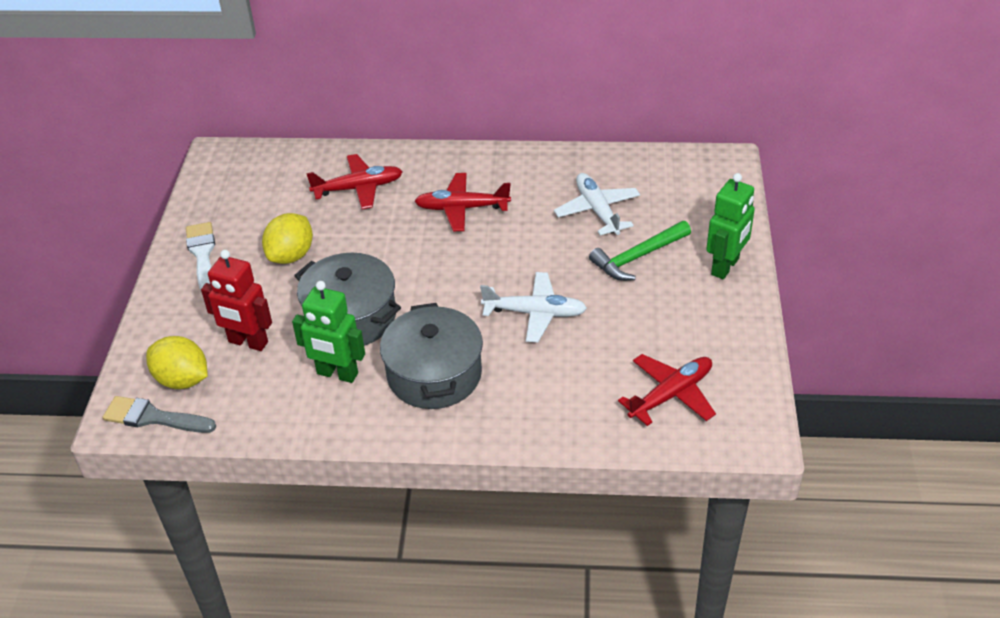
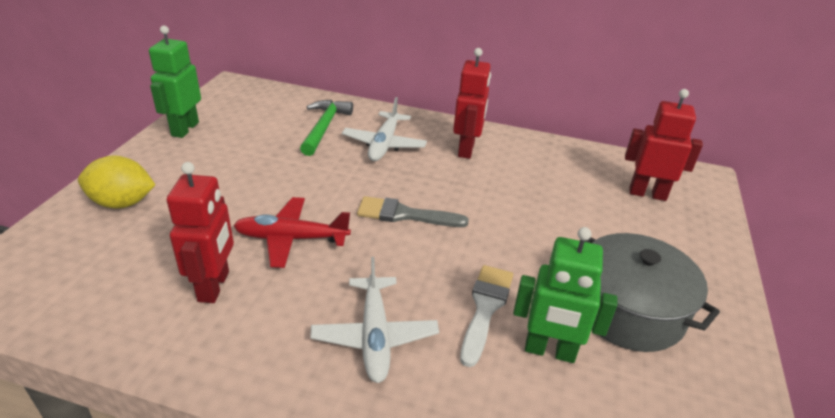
grey pot: [294,253,401,346] [380,303,483,409] = 2 -> [585,233,720,352] = 1
red plane: [306,154,403,209] [414,173,511,231] [618,354,716,426] = 3 -> [233,197,351,268] = 1
red robot: [201,250,272,351] = 1 -> [167,162,234,303] [453,48,491,159] [625,89,703,201] = 3
yellow lemon: [146,336,208,389] [262,213,313,264] = 2 -> [78,156,155,209] = 1

